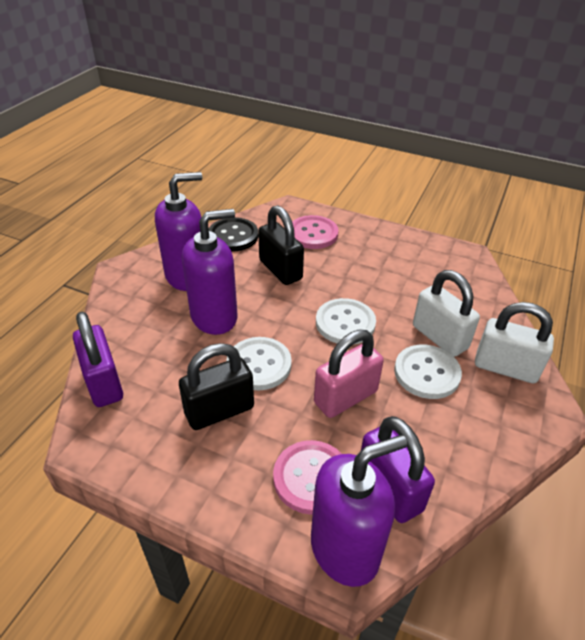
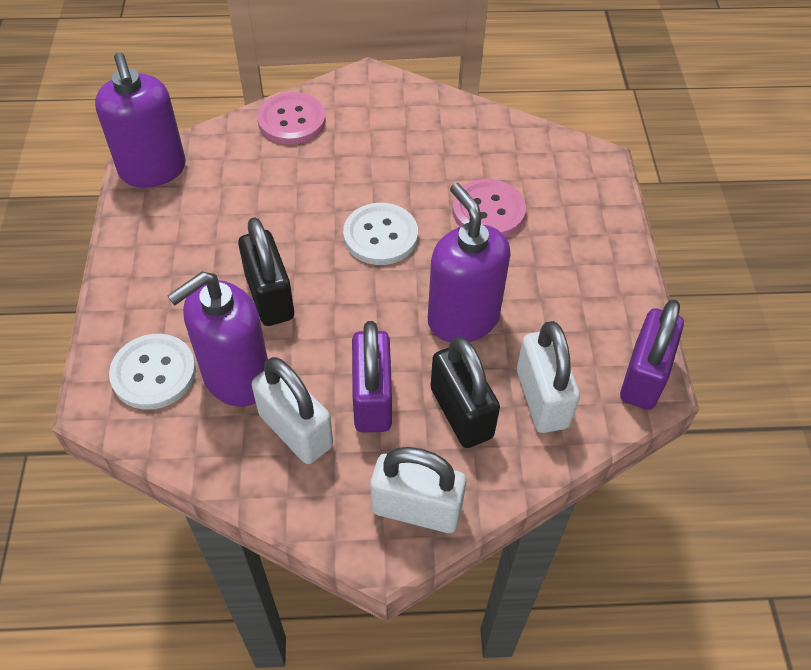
black button: [209,217,258,251] = 1 -> none = 0
pink padlock: [314,330,384,418] = 1 -> none = 0
white button: [226,337,292,390] [316,298,376,344] [394,345,462,399] = 3 -> [109,334,196,410] [343,203,418,265] = 2
white padlock: [413,270,480,357] [475,302,554,383] = 2 -> [251,357,333,464] [370,447,466,533] [517,321,580,433] = 3

